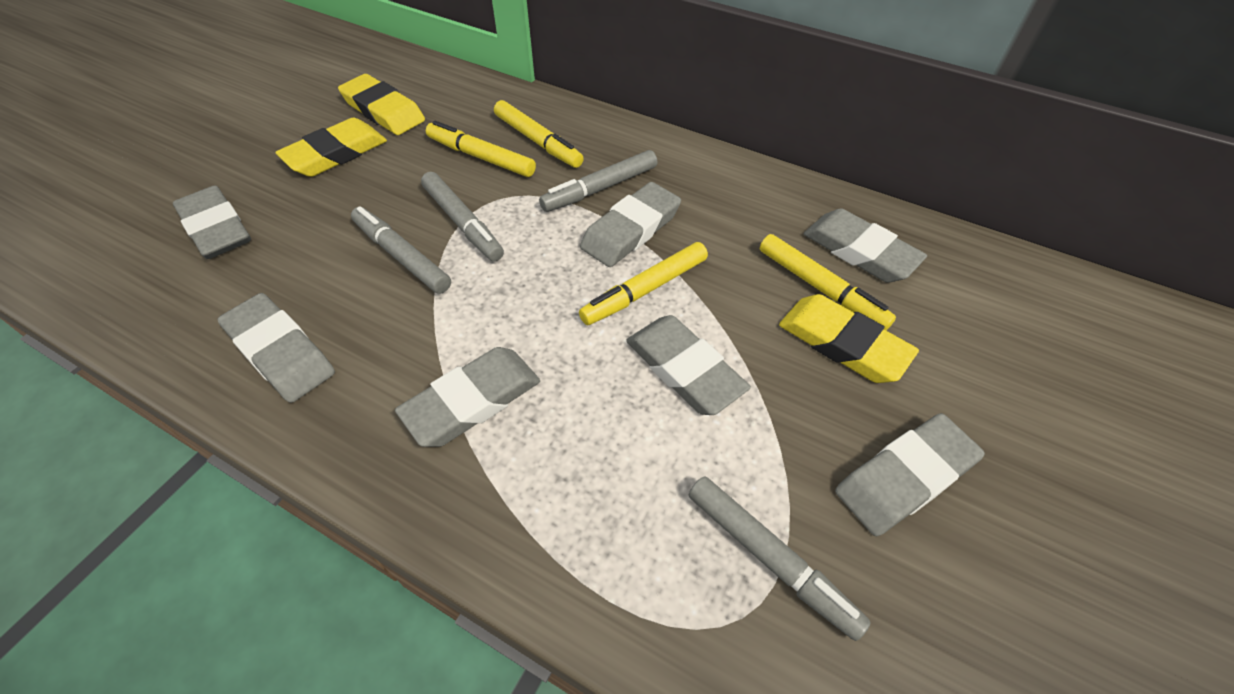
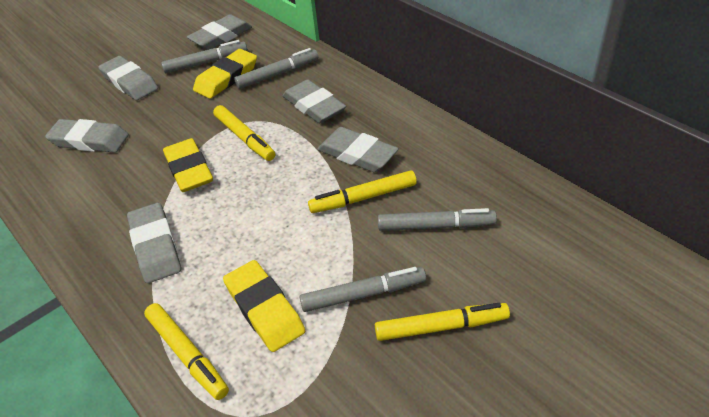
grey eraser: [173,185,251,259] [217,293,335,403] [395,347,540,447] [580,182,681,267] [626,315,751,415] [803,208,927,283] [835,413,985,536] = 7 -> [45,119,129,153] [98,56,158,100] [127,203,181,283] [187,14,252,50] [283,79,346,123] [317,127,399,172] = 6

